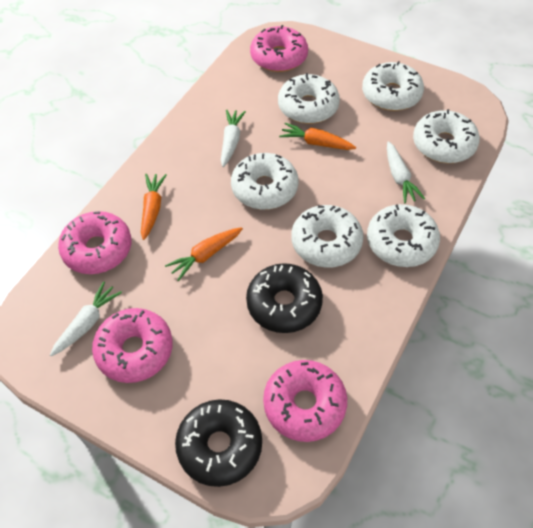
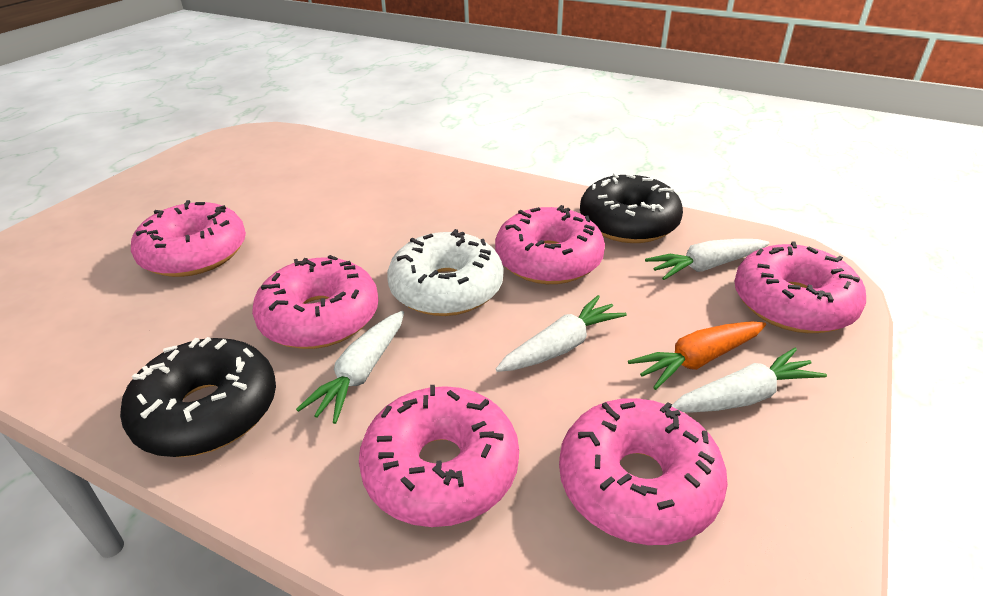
orange carrot: [141,174,166,240] [165,227,243,281] [279,123,356,150] = 3 -> [628,322,766,390] = 1
pink donut: [58,211,132,274] [92,308,173,383] [250,25,308,72] [263,360,347,442] = 4 -> [131,200,246,277] [252,255,379,349] [359,385,519,527] [495,205,605,284] [559,398,728,545] [734,241,866,333] = 6
white carrot: [50,281,122,357] [221,110,246,167] [387,141,425,203] = 3 -> [296,311,404,424] [496,295,627,372] [645,239,769,280] [672,348,827,413] = 4
white donut: [231,153,298,210] [278,73,340,124] [291,205,364,268] [362,61,424,111] [367,204,440,267] [413,109,480,163] = 6 -> [387,229,503,316] = 1

